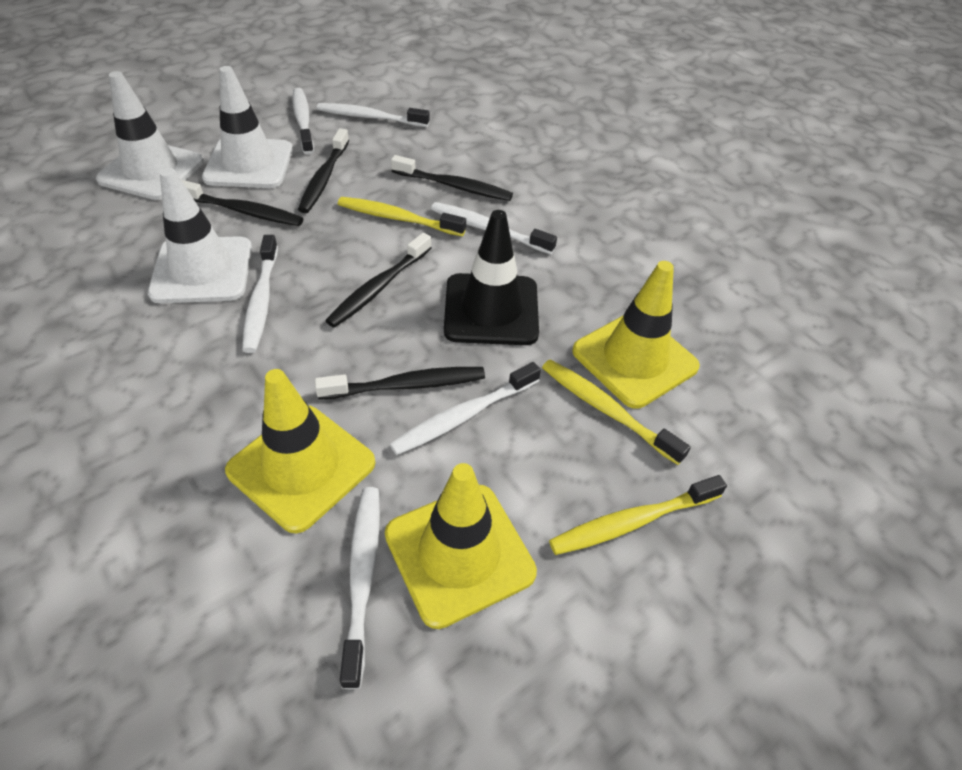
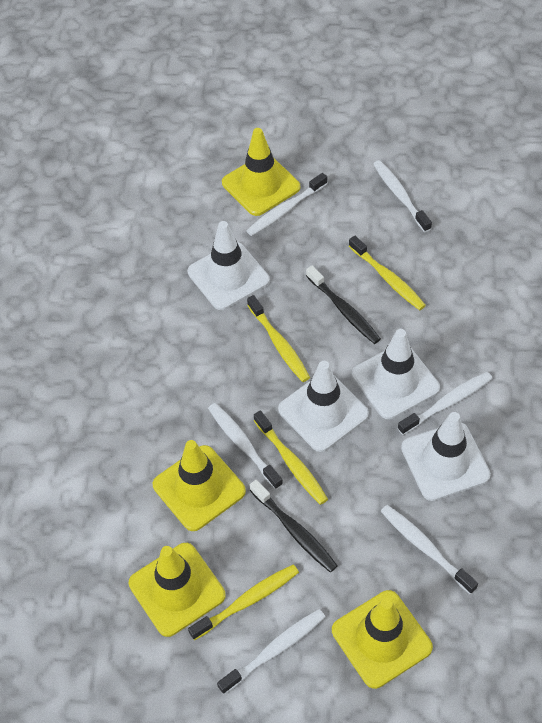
black toothbrush: [182,180,303,226] [298,128,349,213] [315,367,485,400] [325,233,431,328] [391,155,513,201] = 5 -> [250,480,338,572] [306,266,381,344] = 2
black traffic cone: [444,210,539,345] = 1 -> none = 0
white traffic cone: [96,71,204,200] [148,168,252,303] [202,66,293,188] = 3 -> [188,221,270,310] [278,361,369,452] [352,329,440,419] [401,412,491,501] = 4
yellow toothbrush: [338,197,466,236] [542,360,691,465] [549,475,727,555] = 3 -> [188,564,299,640] [247,295,310,382] [254,410,328,505] [349,236,426,310] = 4
yellow traffic cone: [225,369,375,534] [385,463,537,629] [572,261,700,409] = 3 -> [129,543,225,637] [153,440,246,531] [222,128,300,216] [332,590,433,689] = 4

